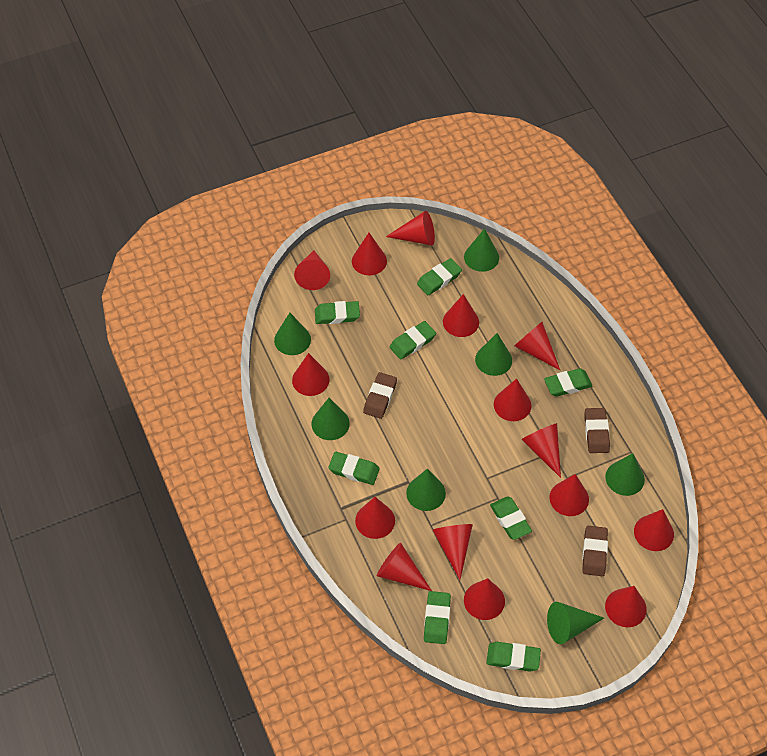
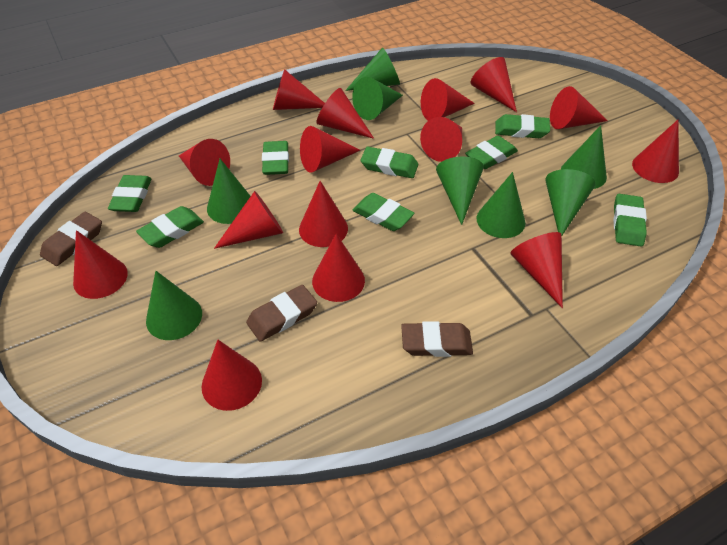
green cone: [274,313,311,355] [312,398,350,440] [406,468,446,511] [464,228,499,272] [475,333,512,376] [547,602,604,644] [605,453,645,496] = 7 -> [146,271,202,340] [207,159,251,224] [345,47,400,91] [352,77,403,120] [436,157,484,225] [477,172,525,238] [545,169,596,235] [561,125,607,189] = 8

